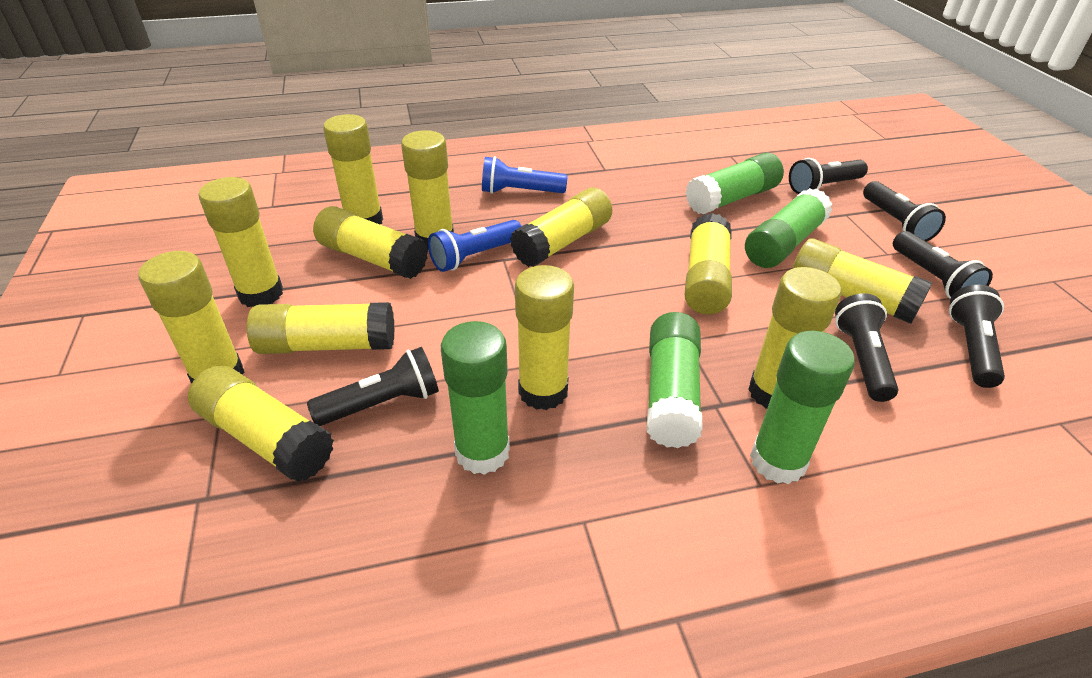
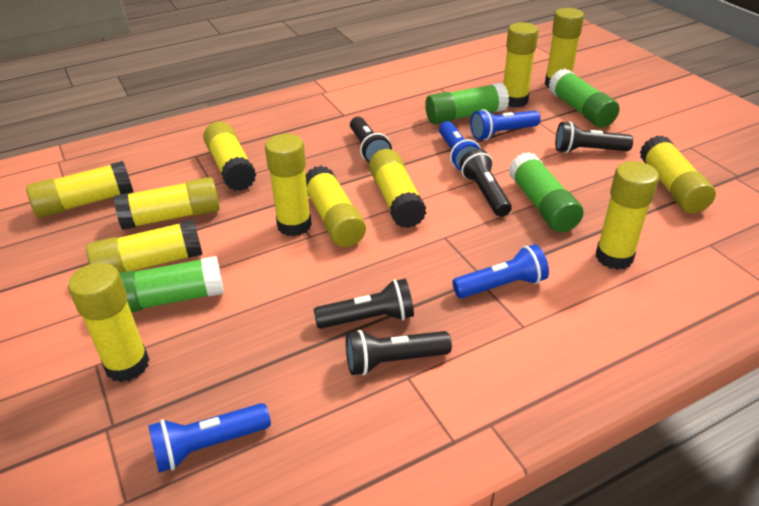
black flashlight: [307,347,439,426] [789,158,868,194] [835,293,898,402] [863,181,946,242] [893,231,993,299] [949,285,1005,388] = 6 -> [314,279,414,329] [346,330,452,376] [350,117,392,163] [460,149,512,217] [555,121,633,153] = 5
blue flashlight: [428,220,521,272] [482,156,568,194] = 2 -> [148,403,271,473] [439,121,481,171] [452,244,549,298] [470,109,541,140] = 4
green glue stick: [441,321,510,475] [647,312,703,448] [686,153,784,214] [745,188,832,268] [750,331,855,484] = 5 -> [119,256,224,313] [425,83,509,124] [508,152,584,232] [548,68,620,128] = 4

